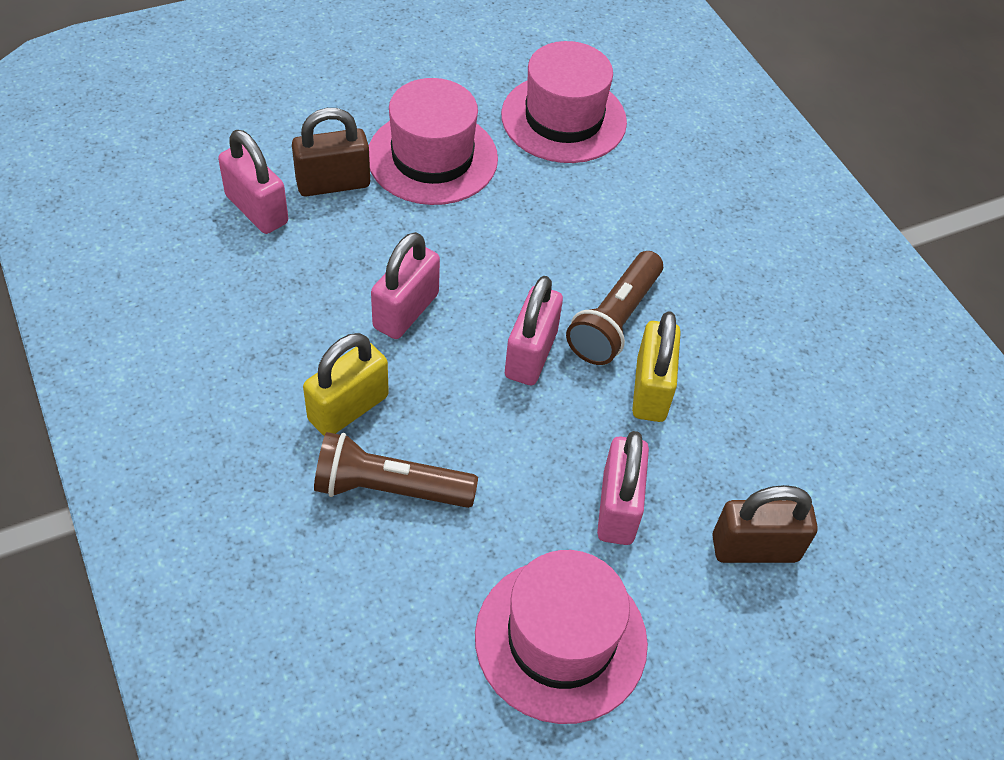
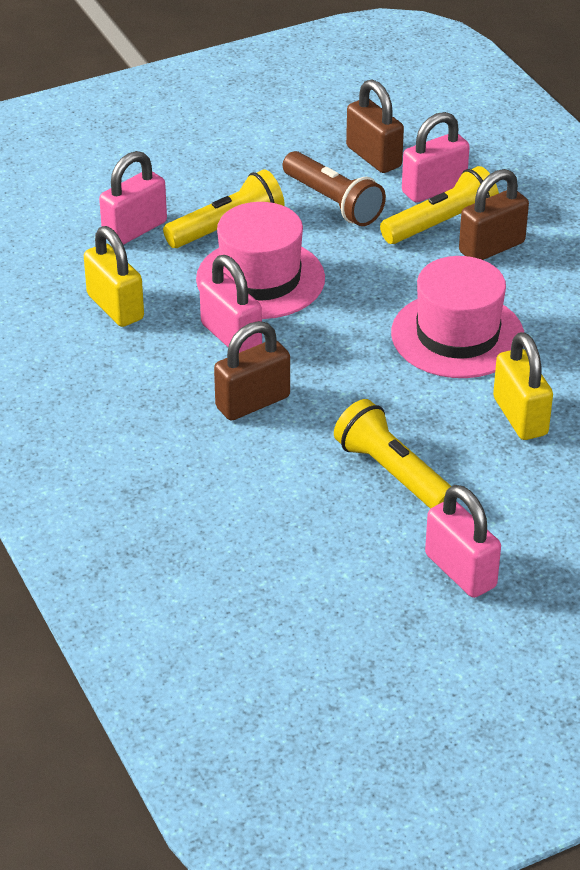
brown flashlight: [314,432,478,508] [566,251,663,365] = 2 -> [283,151,386,226] = 1
brown padlock: [292,108,370,196] [712,485,818,563] = 2 -> [214,321,290,420] [346,80,404,173] [459,169,529,260] = 3
pink hat: [369,78,498,205] [475,550,648,724] [501,41,627,163] = 3 -> [196,202,325,319] [391,256,524,378] = 2
yellow flashlight: none = 0 -> [163,169,285,248] [334,399,451,509] [380,166,499,244] = 3

